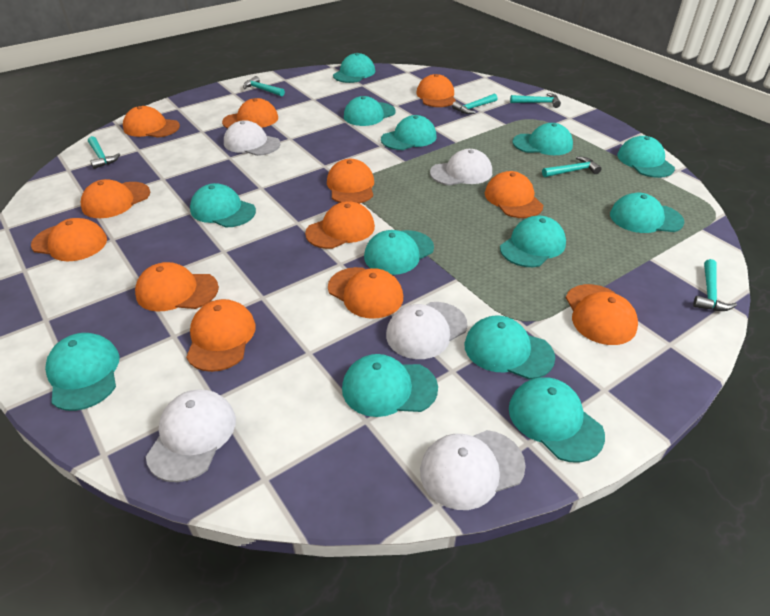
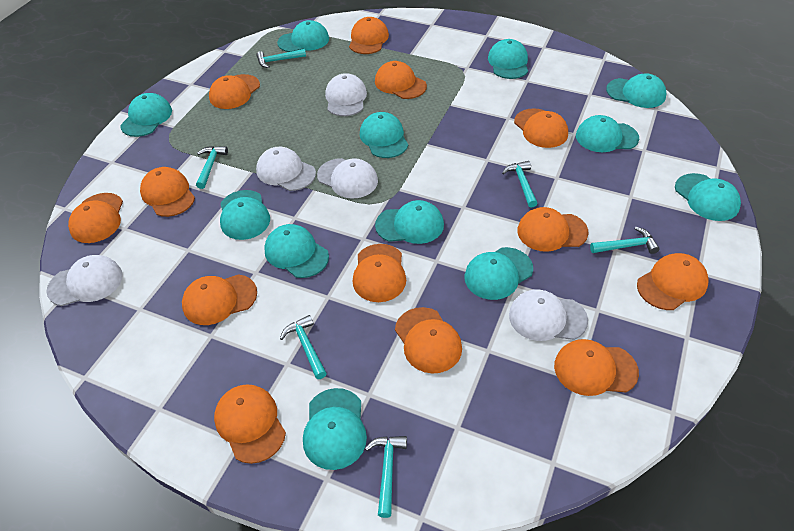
orange cap: [31,218,107,261] [81,179,150,218] [123,106,180,138] [135,262,219,311] [186,299,256,372] [222,98,278,129] [305,201,375,249] [327,159,374,204] [328,267,403,319] [416,74,456,107] [485,171,543,218] [566,284,638,345] = 12 -> [68,193,123,243] [140,167,195,217] [182,274,257,325] [209,74,260,109] [214,384,286,464] [349,17,389,54] [353,244,406,302] [375,61,427,99] [395,307,462,374] [514,108,568,148] [517,207,589,252] [554,339,639,396] [637,253,709,310] = 13
turquoise cap: [45,333,120,411] [190,183,256,228] [333,53,375,83] [342,354,438,417] [344,96,396,126] [364,230,434,275] [381,115,436,150] [464,315,555,380] [500,216,566,267] [509,377,605,463] [513,123,573,155] [610,193,684,233] [617,136,675,178] = 13 -> [120,93,172,137] [220,190,270,240] [264,224,329,278] [277,20,329,52] [303,388,367,470] [360,112,408,158] [375,200,444,244] [464,247,533,300] [488,39,528,79] [576,115,639,152] [606,73,666,108] [675,173,741,221] = 12

